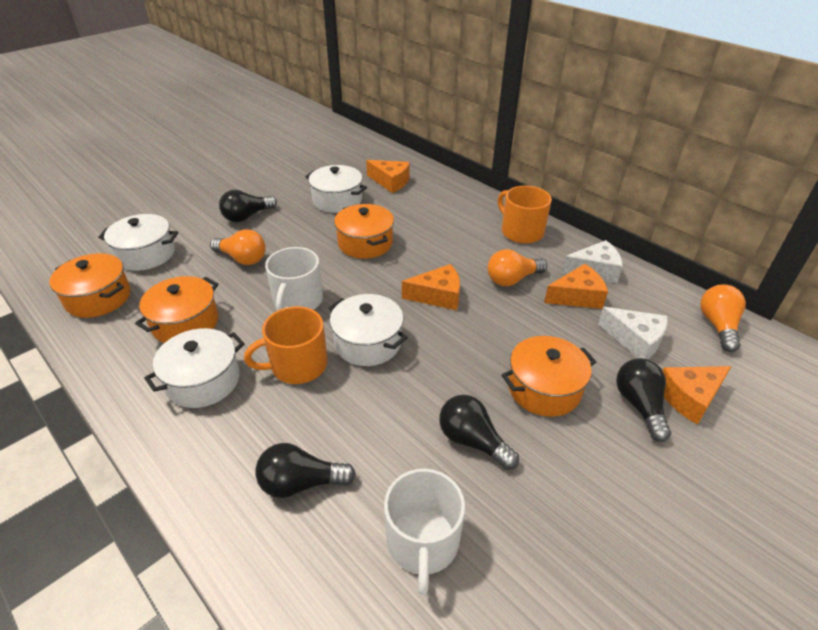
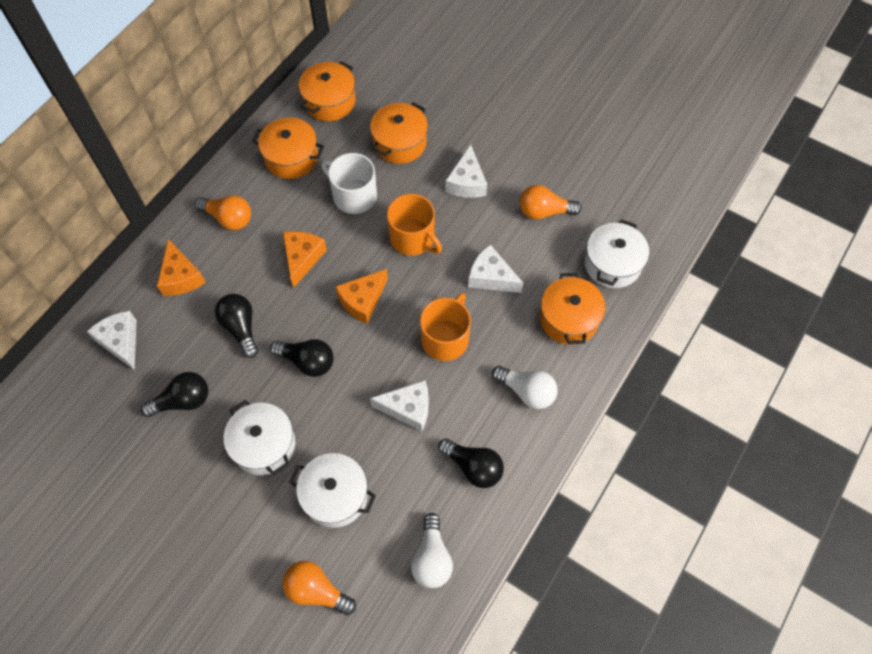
orange cheese: [366,160,410,193] [402,264,460,310] [544,264,608,309] [663,366,732,425] = 4 -> [157,239,206,296] [283,231,327,288] [335,269,388,324] = 3
white cheese: [562,240,623,283] [598,307,668,359] = 2 -> [87,311,137,371] [370,380,429,432] [445,144,487,198] [468,245,523,293] = 4
white light bulb: none = 0 -> [411,513,453,588] [492,366,558,409] = 2
white mug: [265,247,323,311] [384,469,465,595] = 2 -> [321,153,377,214] = 1
white pot: [98,214,178,271] [144,328,245,408] [305,165,367,213] [329,294,408,366] = 4 -> [224,400,295,475] [289,453,376,528] [584,219,649,288] = 3

